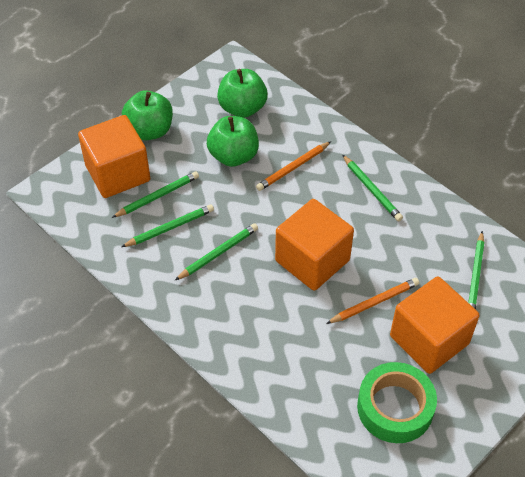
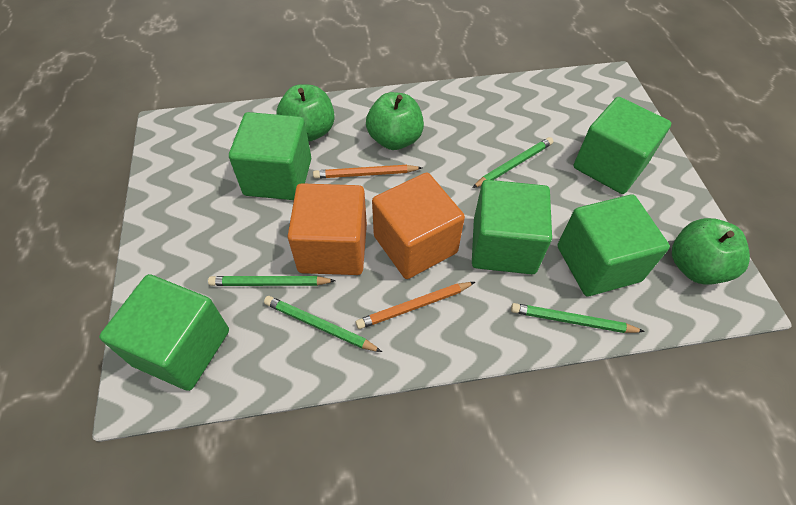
green cube: none = 0 -> [99,274,229,391] [229,112,312,200] [472,180,552,274] [557,195,670,296] [574,97,671,194] = 5
green pencil: [112,171,199,218] [121,204,214,247] [175,223,258,280] [342,155,403,221] [468,231,484,309] = 5 -> [208,276,336,286] [264,296,382,352] [472,137,553,188] [511,303,645,333] = 4
green tape: [357,362,437,443] = 1 -> none = 0
orange cube: [78,115,150,198] [275,199,354,291] [390,276,479,374] = 3 -> [288,183,367,275] [372,173,465,279] = 2

